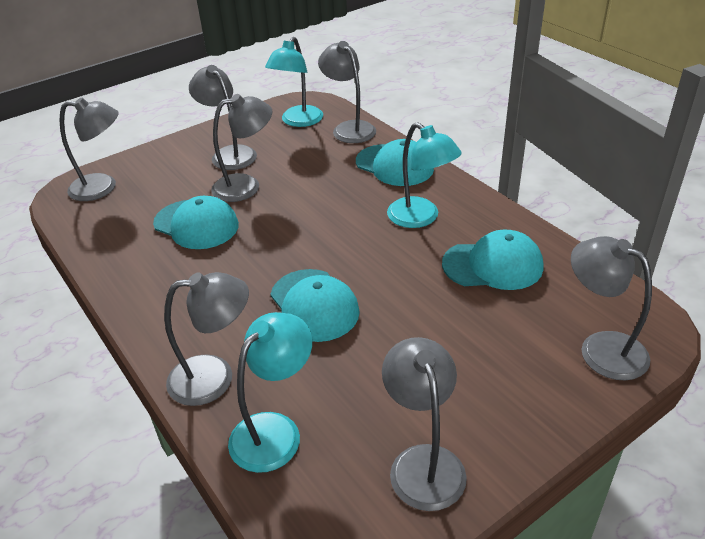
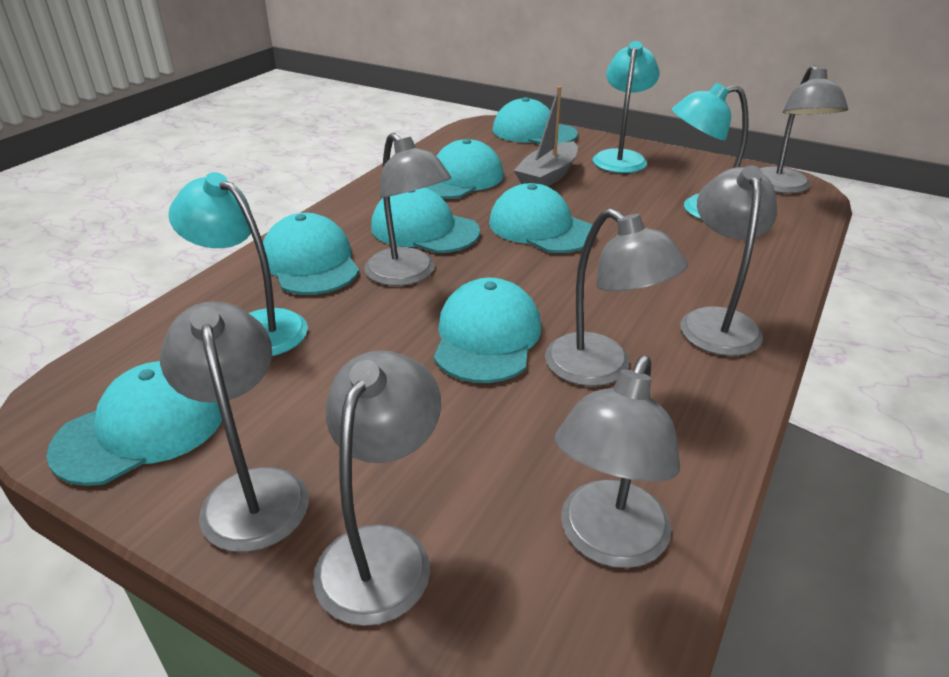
grey boat: none = 0 -> [514,86,578,187] = 1
turquoise cap: [153,196,239,249] [270,269,360,342] [356,139,434,186] [442,230,543,290] = 4 -> [46,361,222,486] [263,213,359,295] [371,188,480,253] [425,139,503,199] [434,278,541,383] [489,183,592,253] [493,97,578,144] = 7

